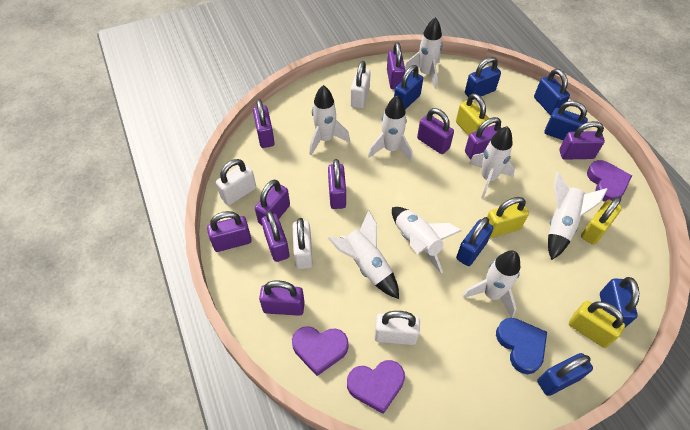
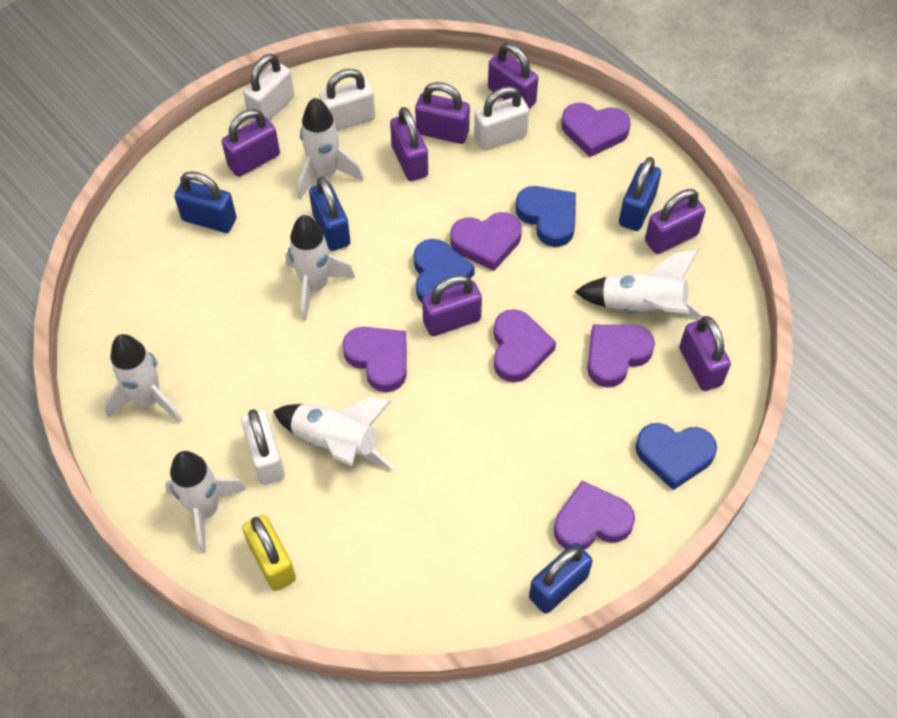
blue heart: [496,318,547,374] = 1 -> [414,239,475,303] [515,186,576,247] [635,423,717,490] = 3
blue padlock: [394,65,423,110] [456,217,493,266] [465,57,501,100] [534,69,570,116] [537,353,593,396] [545,101,588,140] [600,277,639,327] = 7 -> [174,171,236,233] [309,177,350,251] [529,543,593,614] [619,157,661,231] = 4
purple heart: [292,326,348,376] [347,360,405,414] [587,160,632,202] = 3 -> [342,327,407,392] [451,212,522,271] [494,309,556,383] [554,481,635,550] [561,103,631,157] [587,325,655,388] = 6
purple padlock: [207,211,252,252] [253,99,275,148] [255,180,290,225] [259,280,305,316] [261,211,290,262] [328,159,346,209] [387,42,405,89] [417,108,454,154] [465,117,501,159] [559,121,605,160] = 10 -> [222,109,280,177] [390,107,428,181] [415,82,470,144] [422,275,482,336] [488,43,538,108] [645,189,706,254] [679,316,731,391] = 7
white rocket: [310,85,350,155] [328,210,399,299] [368,95,413,162] [392,207,462,273] [405,17,443,89] [462,250,520,318] [469,126,515,199] [548,172,608,260] = 8 -> [104,334,182,423] [165,451,246,553] [273,397,394,470] [286,215,355,321] [297,98,364,200] [575,250,704,317] = 6
yellow padlock: [456,93,489,136] [487,197,529,238] [569,301,625,348] [581,197,622,245] = 4 -> [242,515,296,591] = 1

